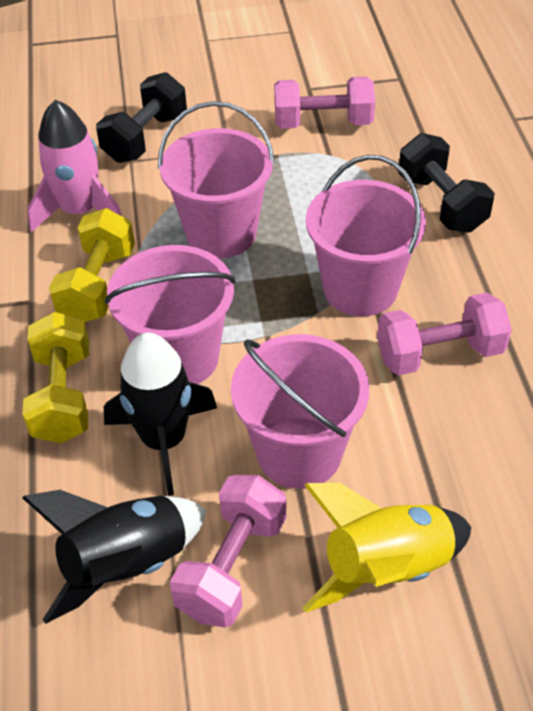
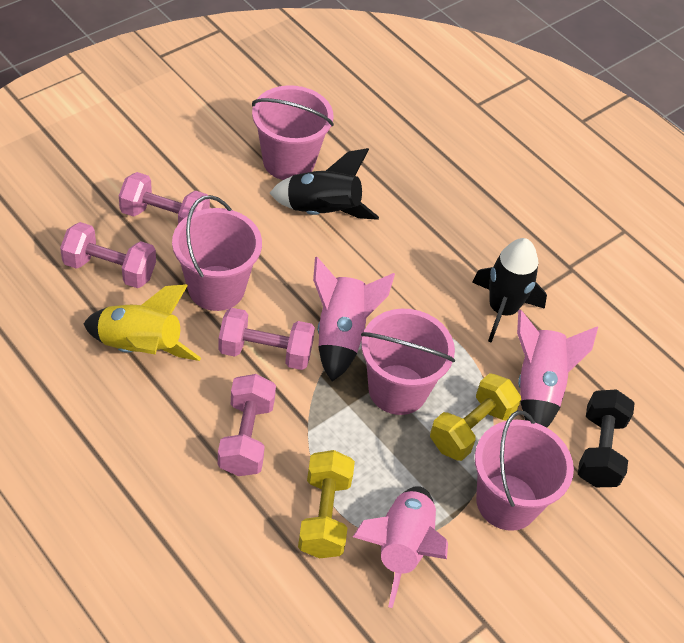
black dumbbell: [96,72,187,163] [398,133,494,233] = 2 -> [578,389,635,487] = 1
pink dumbbell: [170,475,286,628] [274,76,375,129] [377,293,512,375] = 3 -> [60,222,156,288] [119,172,210,224] [218,308,315,370] [218,374,276,476] = 4
pink rocket: [27,99,122,232] = 1 -> [313,257,395,382] [353,486,448,608] [517,310,598,428] = 3

